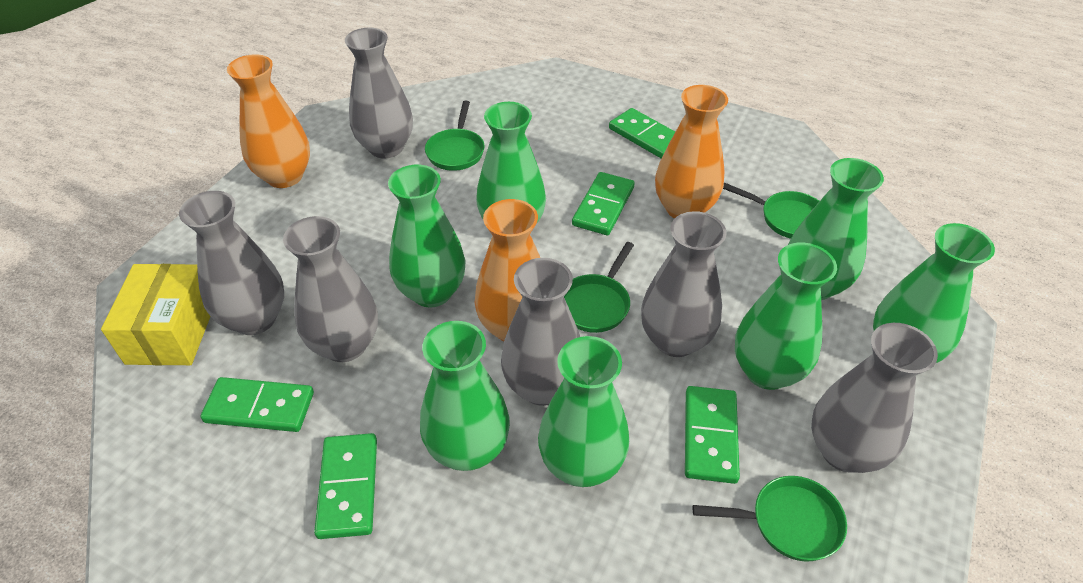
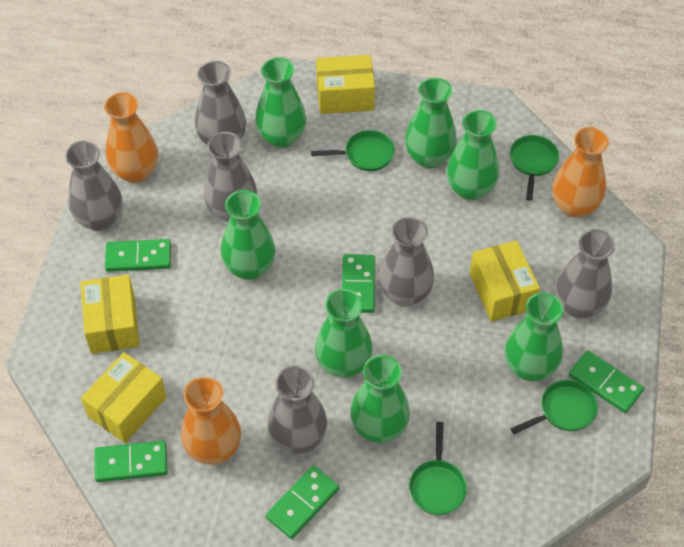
yellow box: [101,264,211,365] = 1 -> [80,275,140,354] [81,352,167,443] [316,55,375,114] [469,240,540,322] = 4

